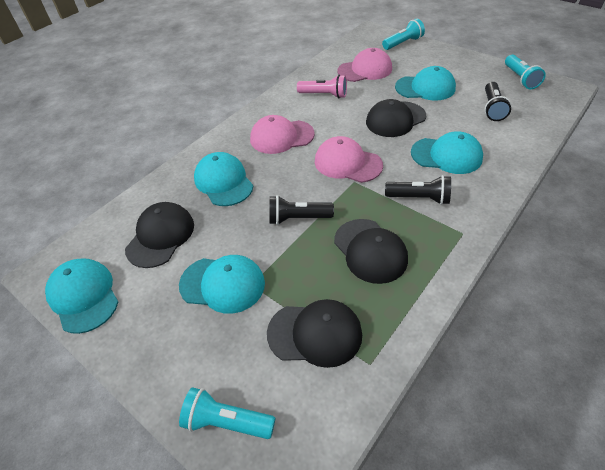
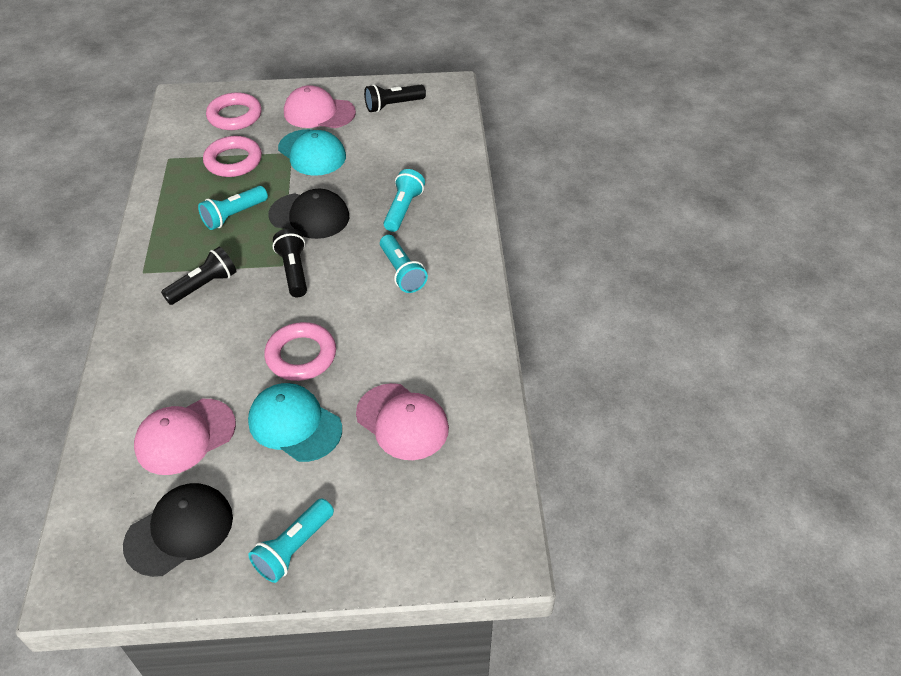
black cap: [125,202,194,268] [267,299,362,368] [334,219,408,284] [366,99,426,137] = 4 -> [123,483,233,577] [269,189,349,239] = 2
pink flashlight: [297,75,347,98] = 1 -> none = 0
pink ring: none = 0 -> [203,136,262,177] [206,92,262,130] [264,322,336,381] = 3
turquoise cap: [45,259,118,334] [179,255,265,314] [194,152,253,206] [395,66,456,101] [411,132,483,174] = 5 -> [248,383,342,462] [278,129,346,176] = 2
turquoise flashlight: [179,388,275,439] [382,19,425,50] [505,55,546,89] = 3 -> [198,186,268,230] [248,498,334,583] [380,235,428,293] [384,169,425,232] = 4

